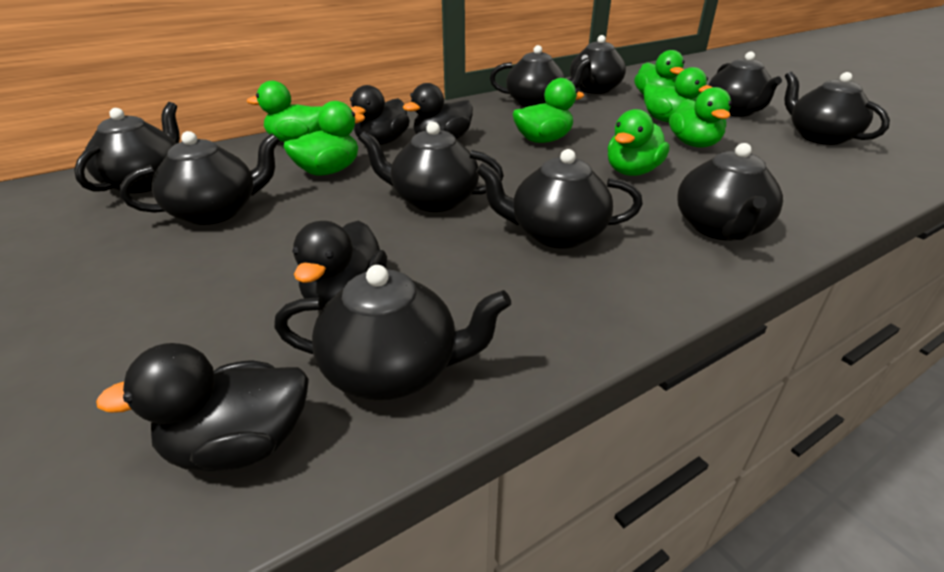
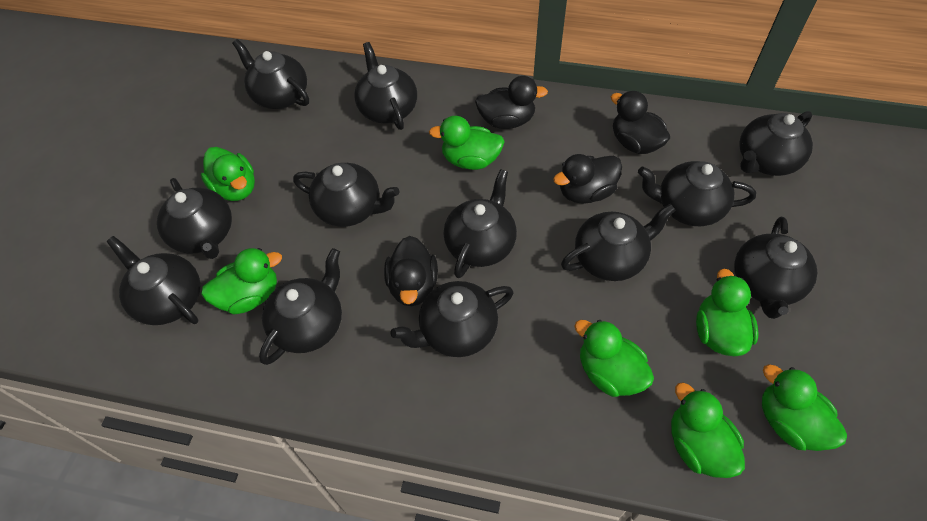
black teapot: [74,102,180,193] [120,131,280,225] [274,265,511,400] [358,122,504,212] [476,149,643,249] [490,45,591,107] [570,35,626,94] [677,143,783,241] [708,52,782,117] [785,71,890,145] = 10 -> [106,236,201,325] [157,178,232,259] [232,39,309,109] [259,248,342,365] [293,163,400,227] [354,42,417,130] [391,281,514,357] [444,169,517,278] [561,204,675,281] [638,161,756,226] [734,217,817,319] [739,111,813,176] = 12

